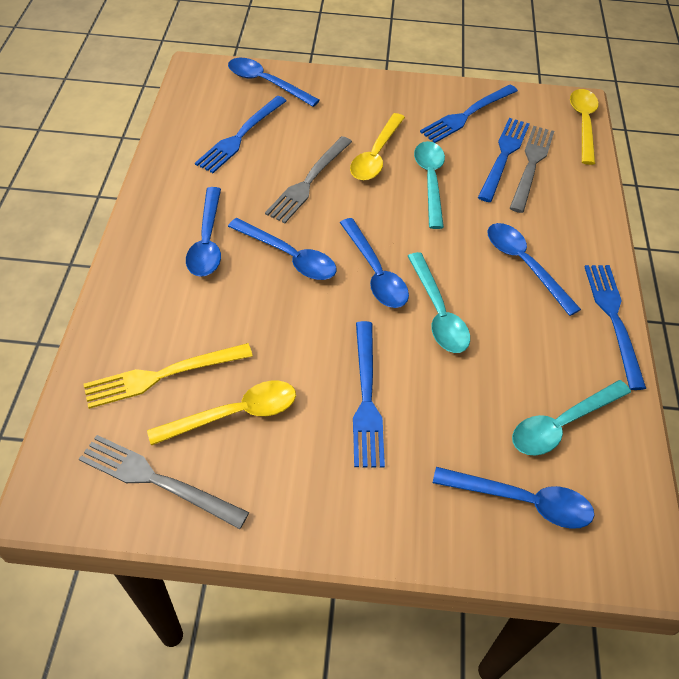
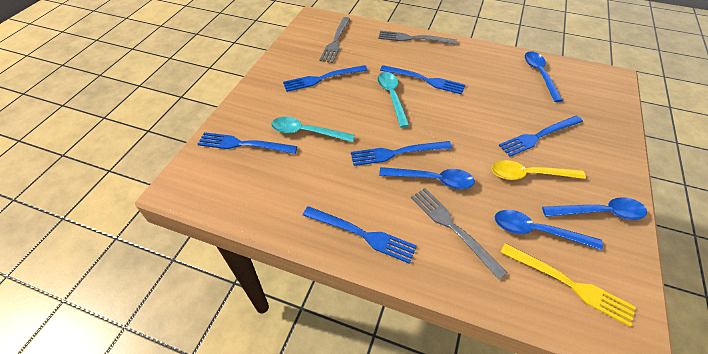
blue fork: [195,96,287,173] [353,321,385,468] [420,84,518,143] [478,118,530,202] [585,265,646,390] = 5 -> [197,132,298,154] [283,65,368,92] [303,206,417,264] [351,141,452,166] [380,65,465,95] [499,115,583,157] = 6
blue spoon: [186,187,221,277] [228,58,320,107] [228,218,336,280] [340,218,409,308] [433,467,595,529] [487,223,581,316] = 6 -> [379,167,475,189] [495,210,603,250] [525,51,563,102] [542,197,647,220] = 4
turquoise spoon: [408,252,470,353] [414,141,445,229] [512,380,631,456] = 3 -> [271,117,355,142] [377,72,410,128] = 2
yellow spoon: [147,381,296,446] [350,113,405,180] [570,89,599,165] = 3 -> [492,160,586,180] = 1

